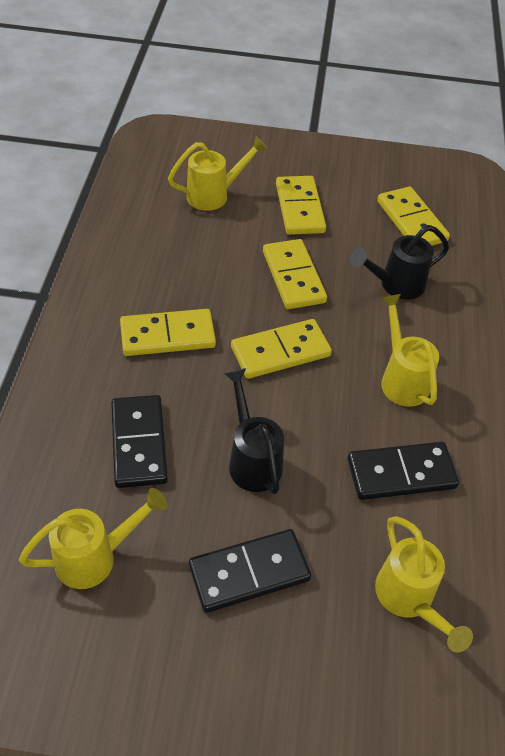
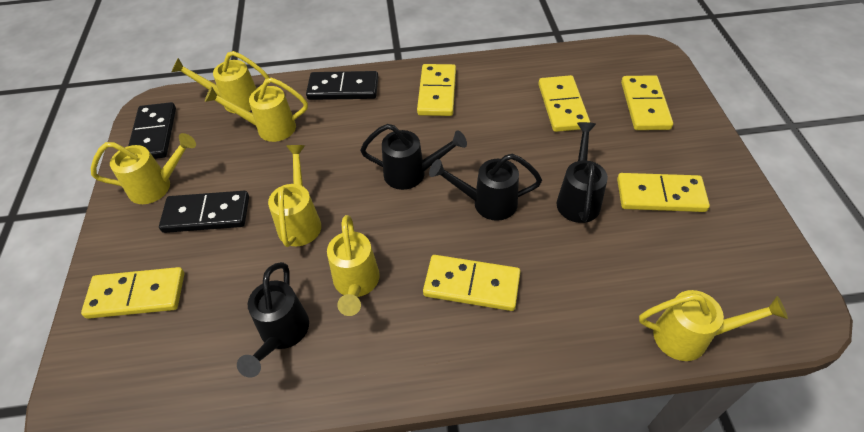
black watering can: [224,368,284,494] [350,225,449,300] = 2 -> [237,262,309,378] [360,124,467,190] [429,154,542,221] [557,122,608,223] = 4
yellow domino: [120,309,216,356] [231,319,332,379] [263,239,327,309] [276,176,326,235] [377,187,450,246] = 5 -> [81,267,184,319] [417,64,456,116] [423,255,521,311] [538,75,590,132] [617,173,710,212] [621,75,673,130] = 6
yellow watering can: [19,488,168,589] [168,136,268,211] [375,516,473,653] [381,294,439,407] = 4 -> [91,133,196,204] [171,51,270,113] [205,78,308,142] [268,145,321,247] [327,215,380,316] [639,290,788,361] = 6

